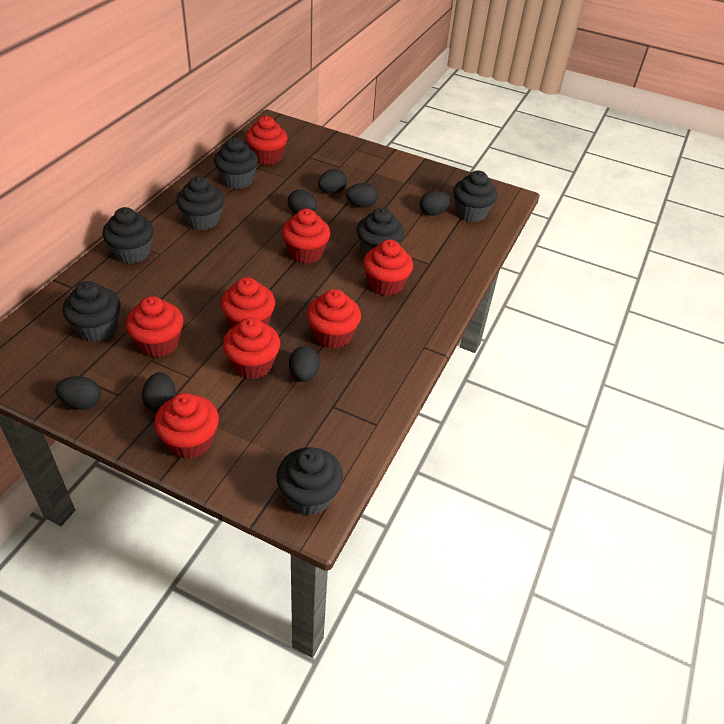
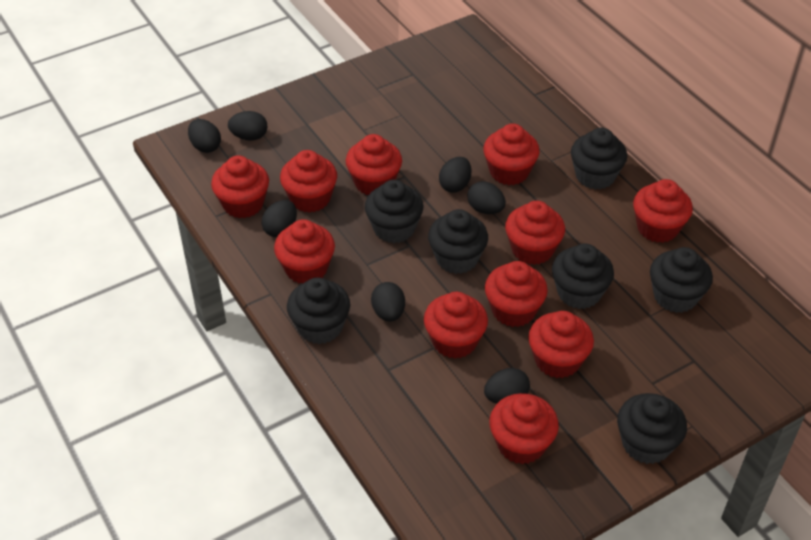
red cupcake: [126,296,183,357] [154,393,219,459] [221,277,275,328] [223,318,280,379] [246,116,288,165] [282,209,330,264] [307,289,361,349] [363,239,413,296] = 8 -> [211,155,269,218] [274,219,335,284] [280,150,337,213] [346,134,402,195] [424,292,488,359] [483,123,540,185] [485,261,548,327] [489,393,559,464] [505,201,565,265] [528,311,594,378] [633,179,693,243] = 11

